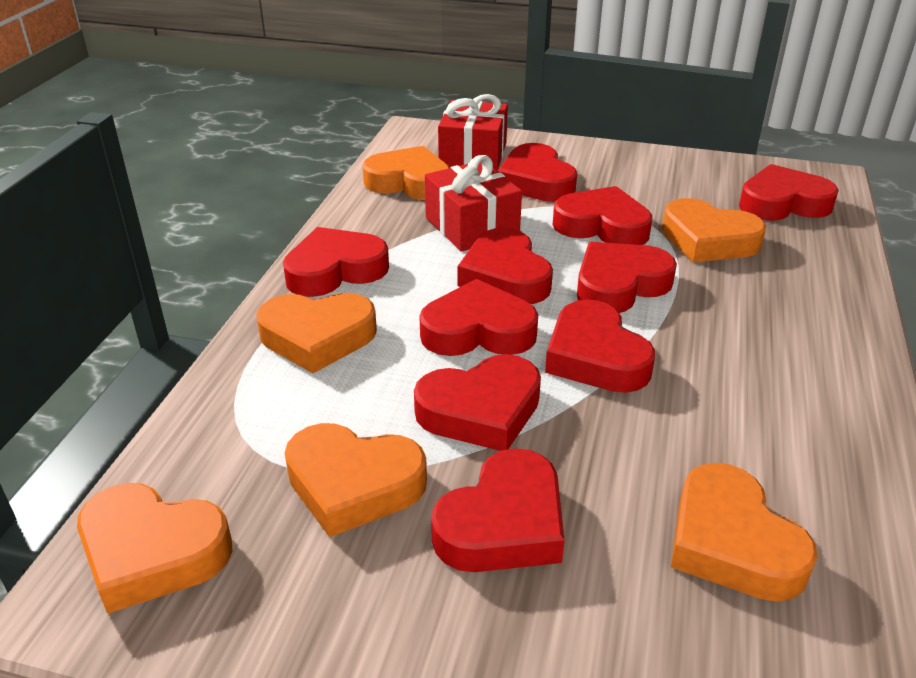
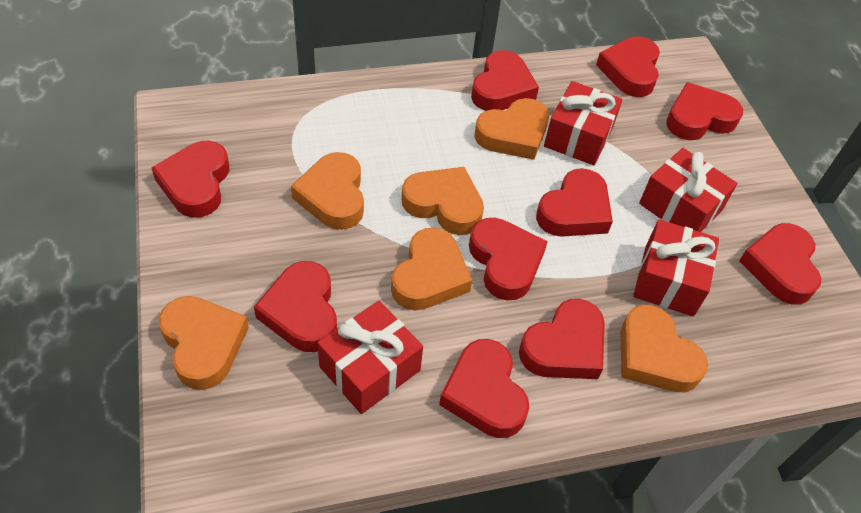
red gift: [425,155,522,252] [438,94,508,171] = 2 -> [317,301,423,414] [544,81,623,165] [633,219,719,317] [639,148,738,232] = 4

